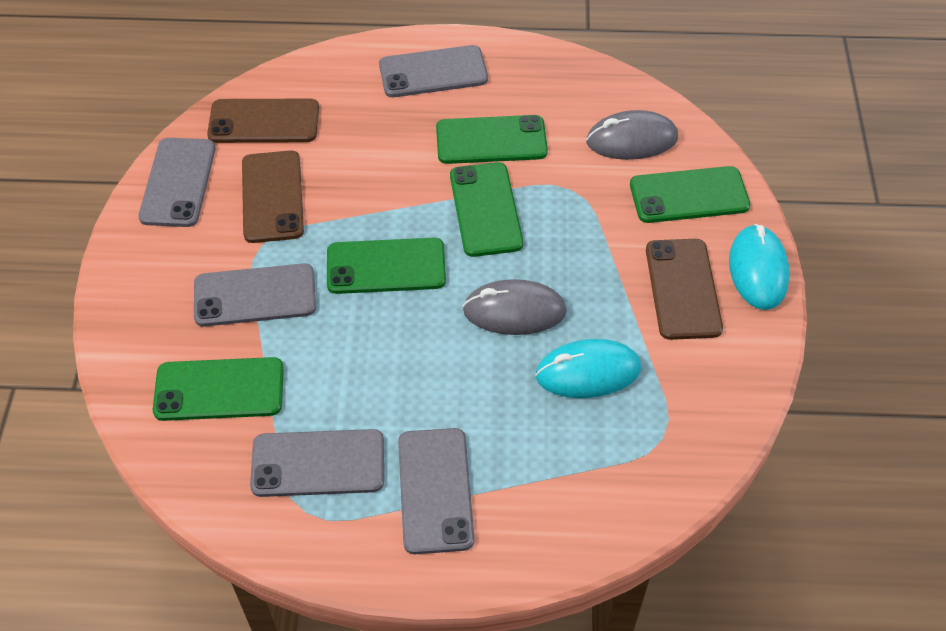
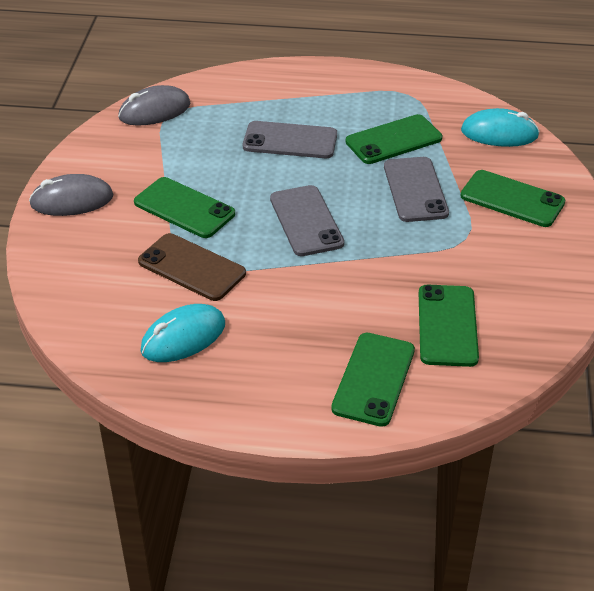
brown phone: [207,99,319,143] [242,150,304,243] [646,239,723,340] = 3 -> [138,233,246,301] = 1
grey phone: [138,138,216,227] [194,263,316,327] [250,429,384,497] [379,45,488,97] [398,428,474,554] = 5 -> [243,121,337,158] [270,185,344,256] [384,157,449,222] = 3

